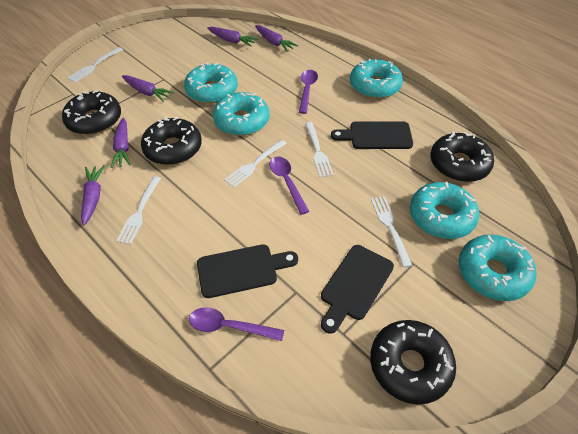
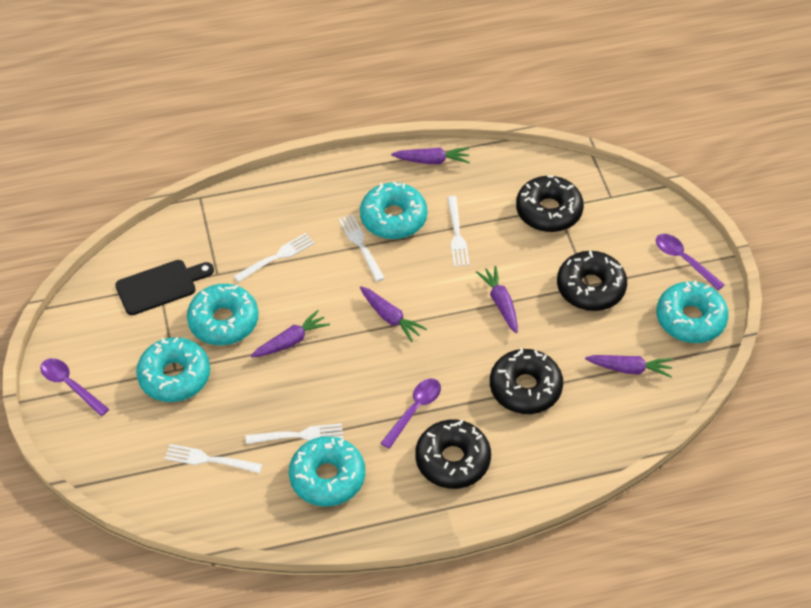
black cutting board: [197,244,298,298] [321,245,394,334] [331,121,413,149] = 3 -> [115,260,214,315] = 1

